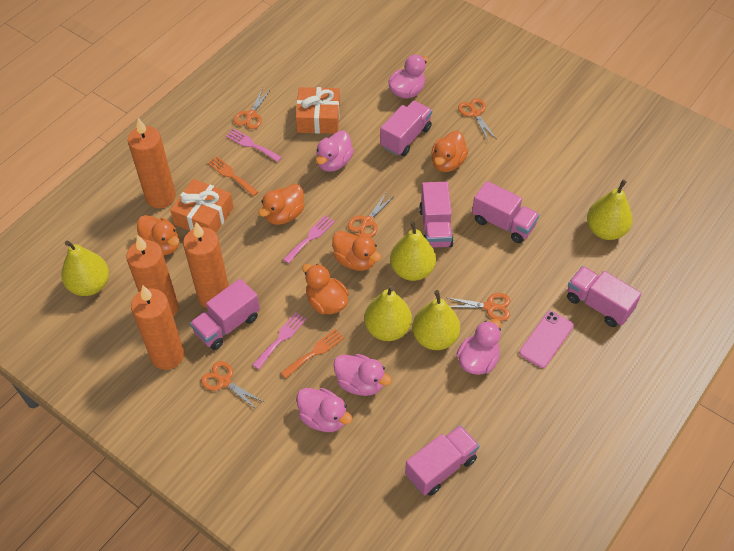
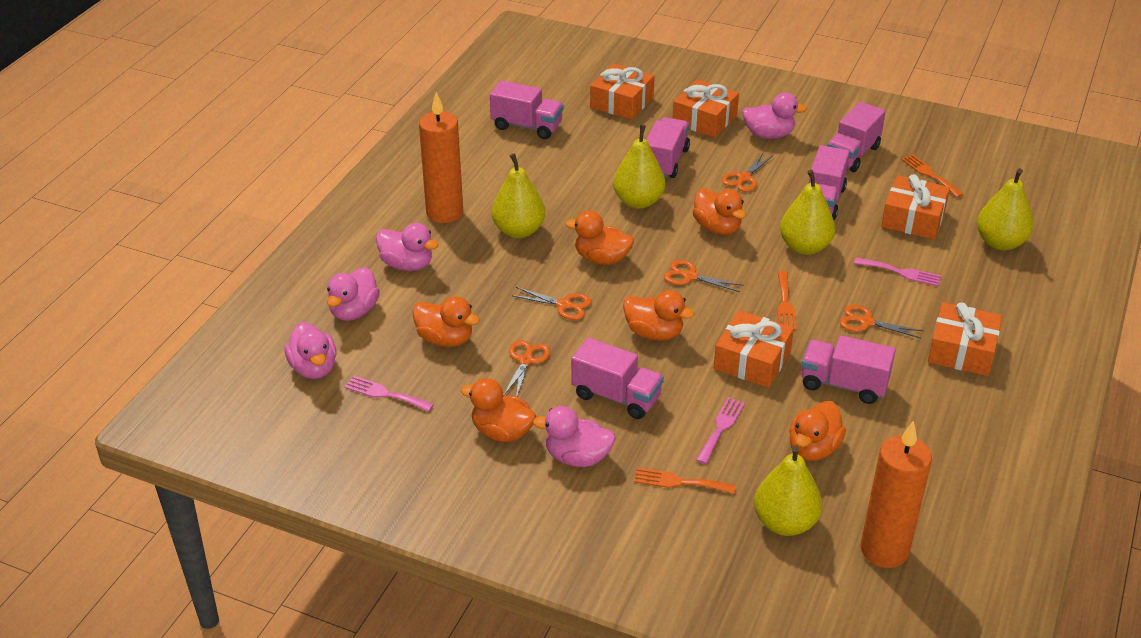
orange candle: [126,235,179,317] [128,118,176,208] [131,285,184,370] [183,222,229,308] = 4 -> [419,92,463,223] [860,421,932,568] = 2
orange duck: [137,215,179,255] [259,184,304,225] [302,264,349,314] [332,231,381,271] [431,131,468,172] = 5 -> [412,296,480,347] [461,378,536,442] [565,210,634,265] [623,290,694,341] [693,188,746,235] [789,401,846,461] = 6
orange fork: [208,156,258,197] [281,329,345,378] = 2 -> [634,467,736,494] [777,271,797,330] [902,155,964,197] = 3
orange gift: [170,179,234,233] [296,87,340,134] = 2 -> [590,63,655,120] [673,79,739,138] [714,310,794,388] [881,174,950,239] [928,302,1002,376] = 5
pink phone: [519,311,574,368] = 1 -> none = 0

